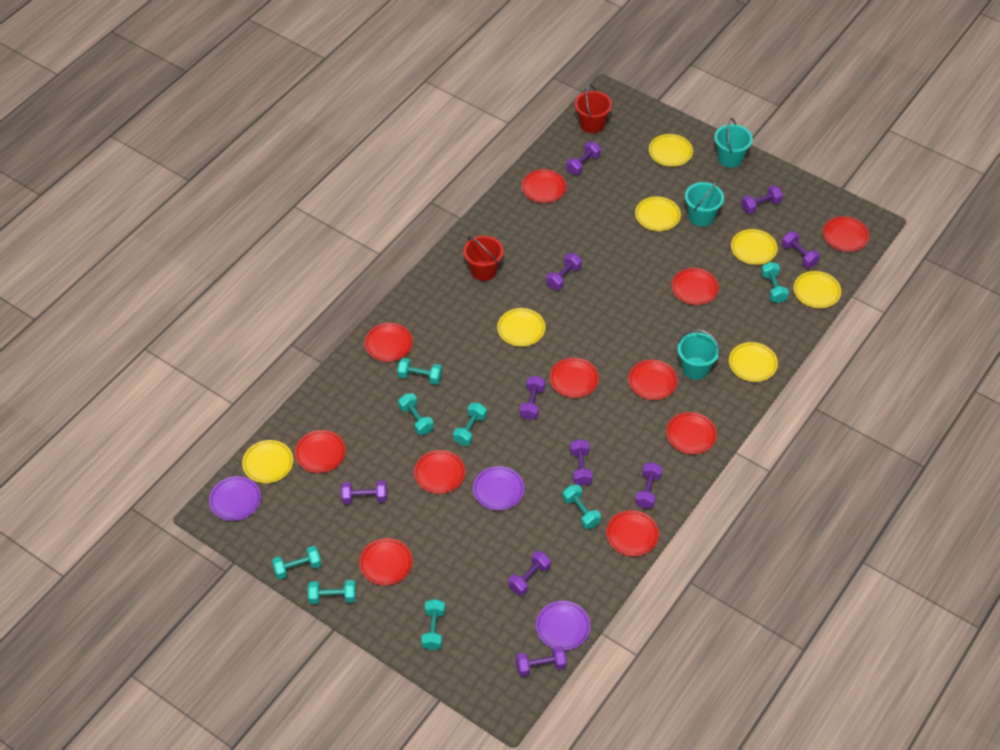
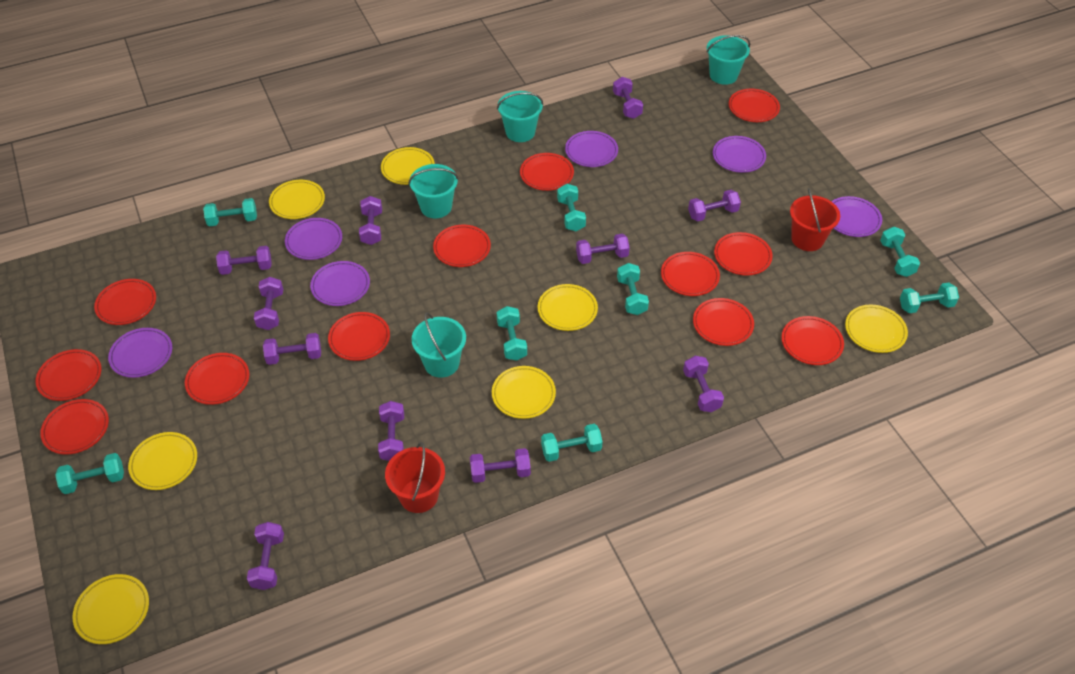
purple dumbbell: [341,481,387,504] [508,551,551,596] [516,646,567,677] [520,376,545,420] [546,253,582,290] [566,142,601,175] [570,439,592,486] [635,462,662,509] [741,185,783,214] [782,231,820,268] = 10 -> [216,246,272,275] [247,522,284,590] [254,277,283,330] [263,333,321,365] [359,196,382,245] [378,401,404,461] [470,448,531,483] [576,234,630,264] [613,77,643,119] [683,356,724,412] [688,190,741,222] = 11
purple plate: [209,476,261,521] [473,466,524,511] [536,601,590,650] = 3 -> [108,328,172,378] [285,218,342,260] [310,261,370,306] [565,131,618,167] [713,136,766,173] [831,196,882,237] = 6
red plate: [295,430,346,473] [359,538,413,585] [364,323,413,362] [414,450,465,494] [522,169,566,203] [550,358,599,398] [606,510,659,556] [628,360,678,400] [666,412,717,454] [671,268,719,305] [823,216,869,252] = 11 -> [35,349,101,401] [40,399,109,455] [94,279,156,325] [185,353,249,405] [328,312,390,361] [433,225,491,267] [520,153,574,191] [661,252,720,296] [693,298,754,346] [714,232,773,276] [729,89,780,122] [781,316,844,365] = 12
turquoise bucket: [678,329,720,380] [685,181,724,227] [714,118,753,168] = 3 -> [409,164,459,218] [411,312,466,378] [497,91,543,142] [706,35,750,85] = 4

